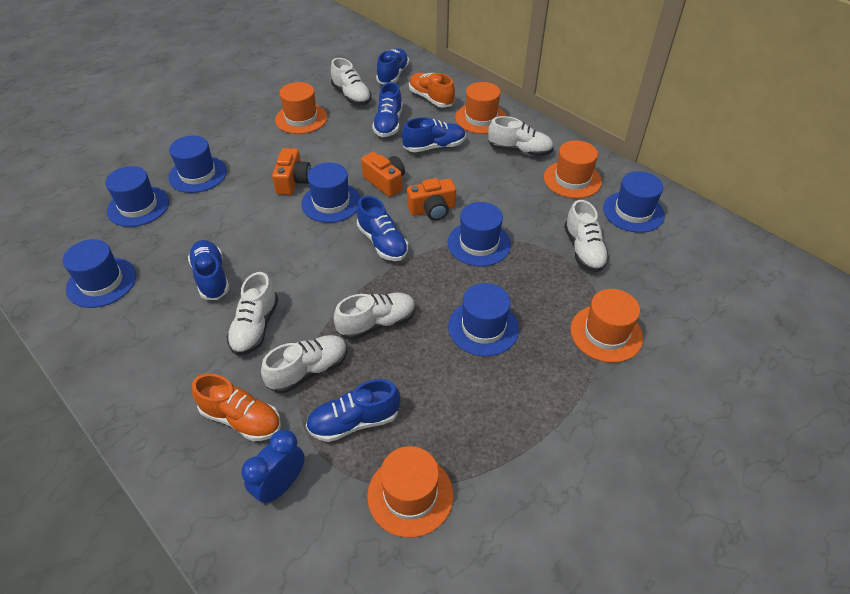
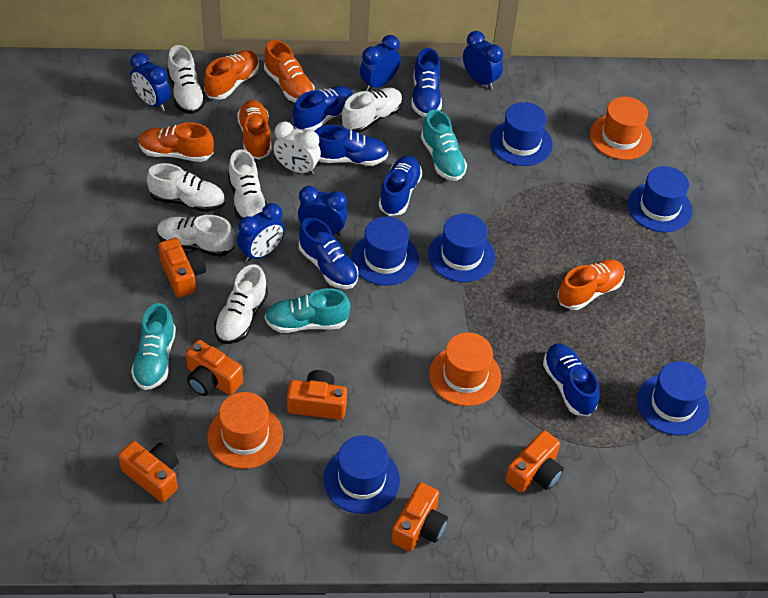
blue clock: [241,429,305,505] = 1 -> [130,53,171,112] [237,203,285,262] [298,186,348,236] [360,35,400,91] [463,31,503,90] = 5
blue hat: [63,239,136,308] [105,166,169,227] [168,135,227,193] [301,162,361,223] [448,202,511,267] [448,283,519,356] [603,171,665,233] = 7 -> [323,435,400,514] [351,216,419,286] [428,214,496,282] [490,102,553,166] [627,166,693,232] [637,361,710,436] = 6
orange camera: [272,148,311,195] [361,152,405,197] [407,178,456,221] = 3 -> [118,441,179,502] [159,238,206,297] [186,340,243,396] [287,370,347,420] [391,482,448,551] [505,430,564,493] = 6
orange hat: [275,82,327,134] [367,446,454,538] [455,82,507,134] [544,140,602,198] [570,289,643,363] = 5 -> [207,392,283,469] [429,332,501,406] [590,97,652,160] = 3
orange shoe: [192,373,281,441] [409,73,455,107] = 2 -> [138,122,214,162] [204,50,259,100] [237,100,272,160] [264,40,315,103] [557,259,625,310] = 5
turquoise shoe: none = 0 -> [131,303,176,390] [265,288,350,333] [421,109,467,181] = 3
white clock: none = 0 -> [273,121,321,175] = 1

